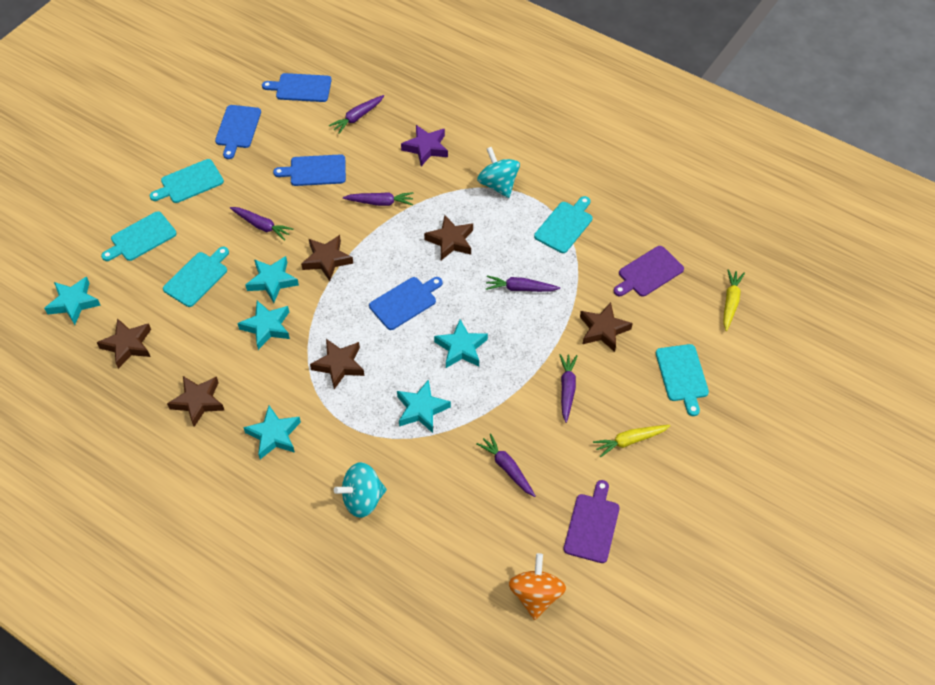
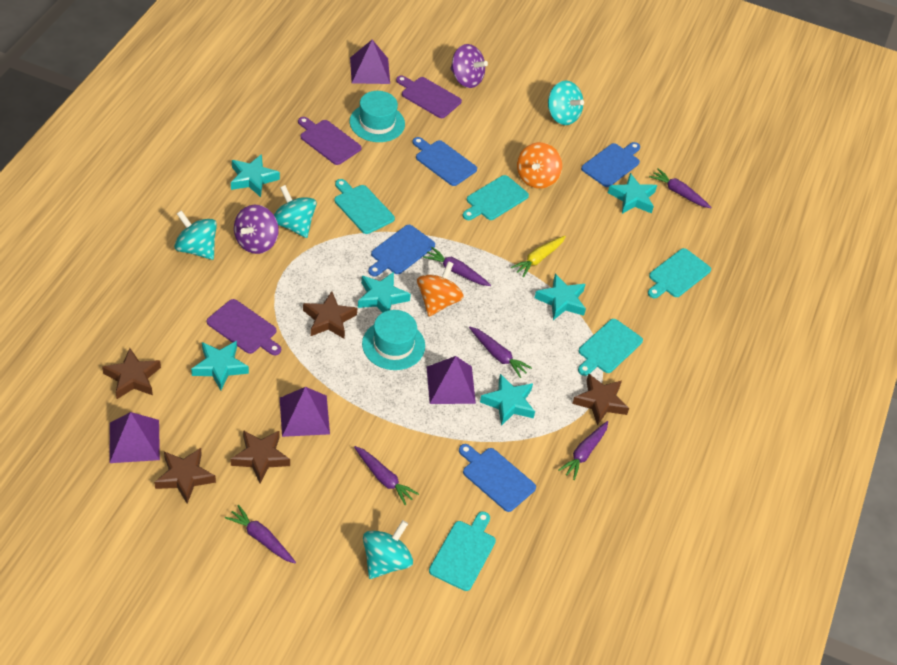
brown star: [97,318,151,369] [167,376,225,427] [301,235,353,281] [310,339,365,389] [424,215,473,260] [580,302,633,352] = 6 -> [102,348,161,399] [154,448,216,504] [231,430,290,483] [303,291,357,339] [572,374,629,425] = 5
orange spinning top: [508,553,566,620] = 1 -> [417,261,464,316] [517,142,562,189] = 2
purple cutting board: [564,480,620,563] [614,246,684,297] = 2 -> [207,299,281,355] [298,117,362,165] [396,75,462,118] = 3
purple pyramid: none = 0 -> [109,412,160,463] [280,387,330,437] [350,40,390,84] [427,356,476,404] = 4
purple spinning top: none = 0 -> [234,205,279,254] [450,44,488,88] = 2
purple star: [401,125,448,166] = 1 -> none = 0
turquoise hat: none = 0 -> [349,91,405,142] [362,310,425,370] = 2
turquoise spinning top: [334,462,387,518] [477,147,520,198] = 2 -> [174,210,217,260] [274,185,317,238] [363,520,413,579] [548,81,584,125] = 4
yellow carrot: [593,425,670,458] [723,269,745,331] = 2 -> [511,236,566,277] = 1

